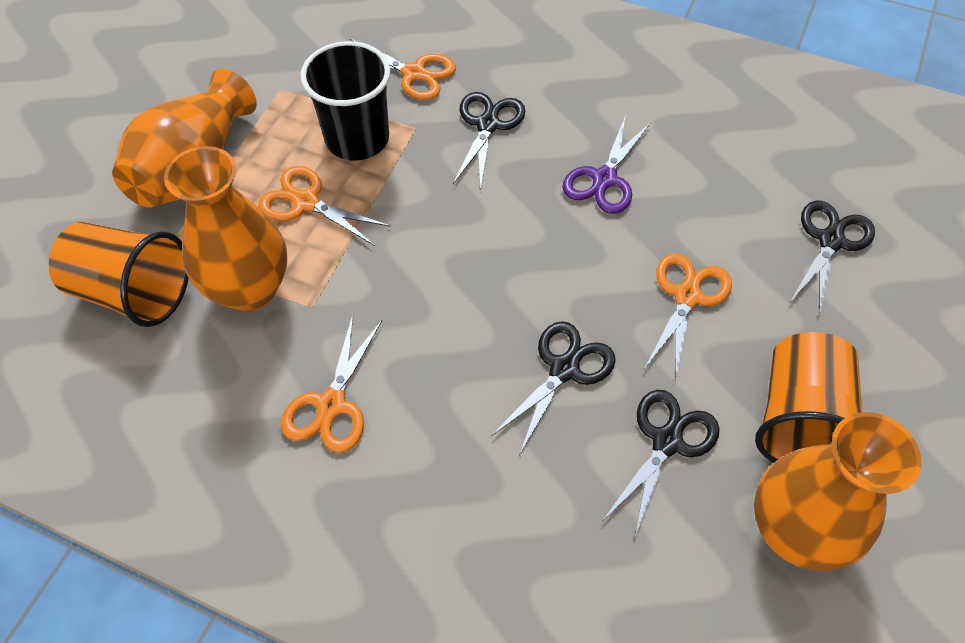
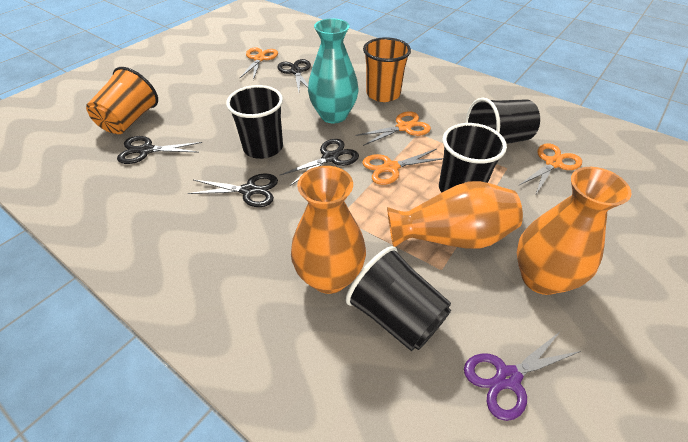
black cup: [300,41,391,160] = 1 -> [226,85,283,159] [346,246,451,351] [439,123,507,193] [466,98,540,144] = 4
turquoise vase: none = 0 -> [308,18,358,123] = 1

